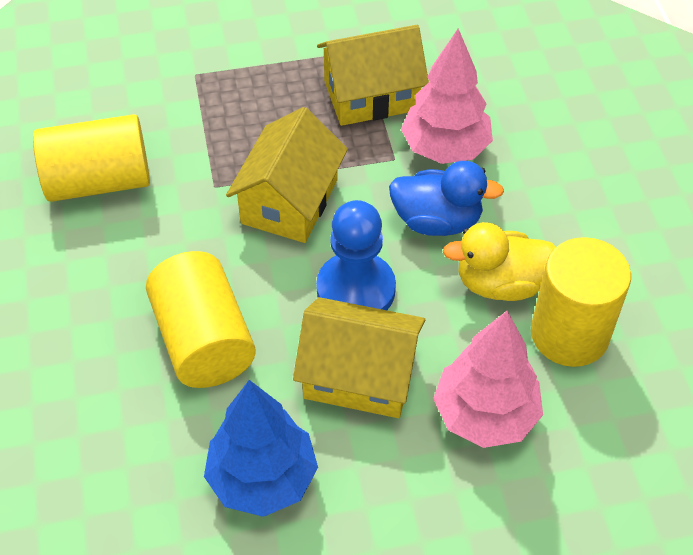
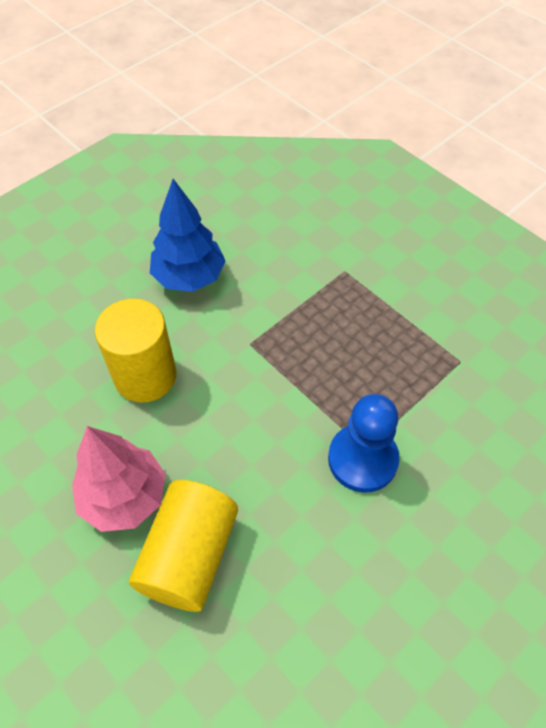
blue duck: [389,161,504,236] = 1 -> none = 0
pink tree: [401,28,493,164] [433,311,543,448] = 2 -> [72,426,166,532] = 1
yellow cylinder: [33,114,150,202] [146,251,256,388] [531,237,631,367] = 3 -> [95,299,177,403] [129,480,238,612] = 2
yellow duck: [443,222,556,301] = 1 -> none = 0
yellow house: [226,107,348,243] [293,297,425,418] [317,25,429,126] = 3 -> none = 0

